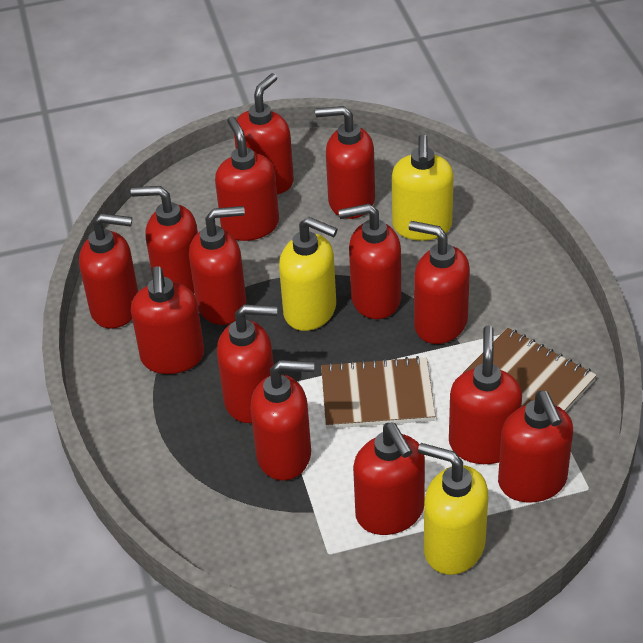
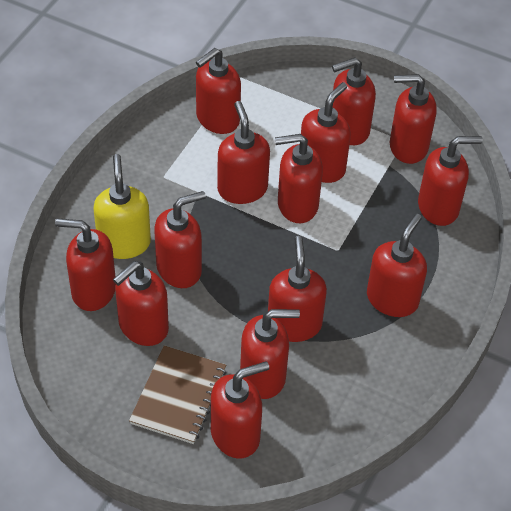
brown notebook: [321,356,435,429] [463,328,597,412] = 2 -> [129,345,226,444] = 1
yellow soap dispenser: [279,217,338,331] [392,134,454,241] [418,443,488,575] = 3 -> [93,154,151,259] = 1

